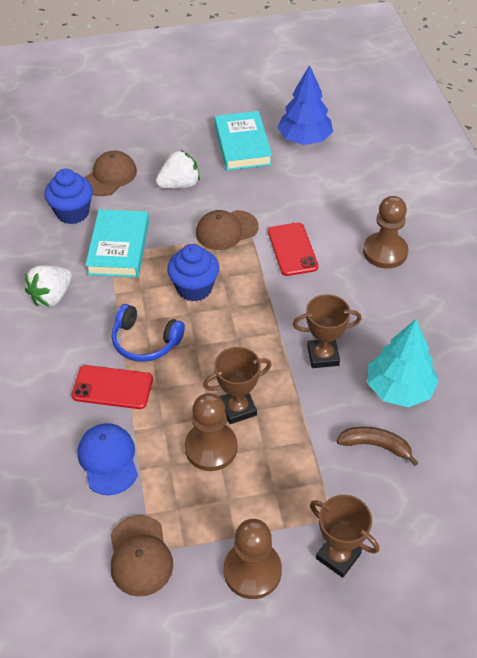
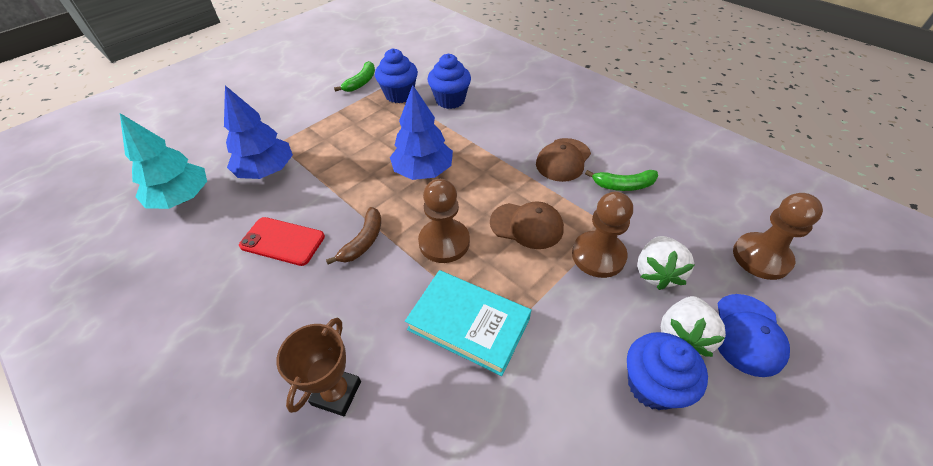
blue cupcake: [44,169,93,224] [167,244,219,302] = 2 -> [375,48,418,103] [427,54,471,109] [627,332,708,410] = 3
blue headphones: [112,304,185,362] = 1 -> none = 0
blue tree: [277,65,333,145] = 1 -> [224,86,293,179] [390,85,453,180] = 2
brown cap: [85,151,137,196] [110,515,173,597] [196,210,259,250] = 3 -> [490,201,564,249] [536,138,591,182] = 2
brown trophy: [203,347,271,424] [293,294,361,368] [310,495,379,578] = 3 -> [276,318,361,416] = 1
green banana: none = 0 -> [334,61,375,92] [585,170,658,191] = 2
red phone: [71,365,153,409] [268,223,318,276] = 2 -> [239,217,325,266] = 1
turquoise book: [85,209,149,277] [215,111,272,171] = 2 -> [405,270,531,376] = 1

